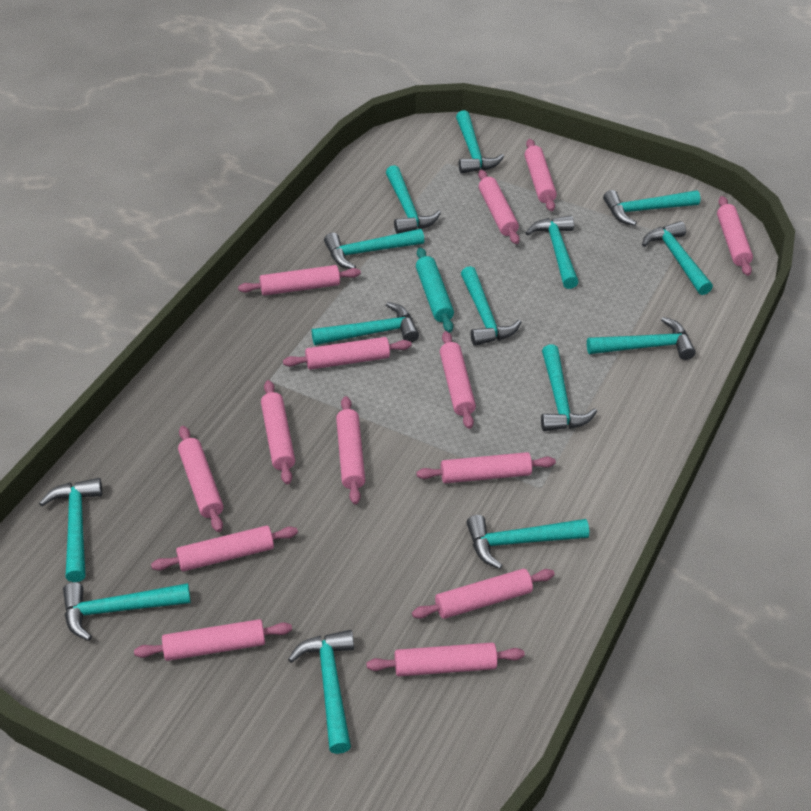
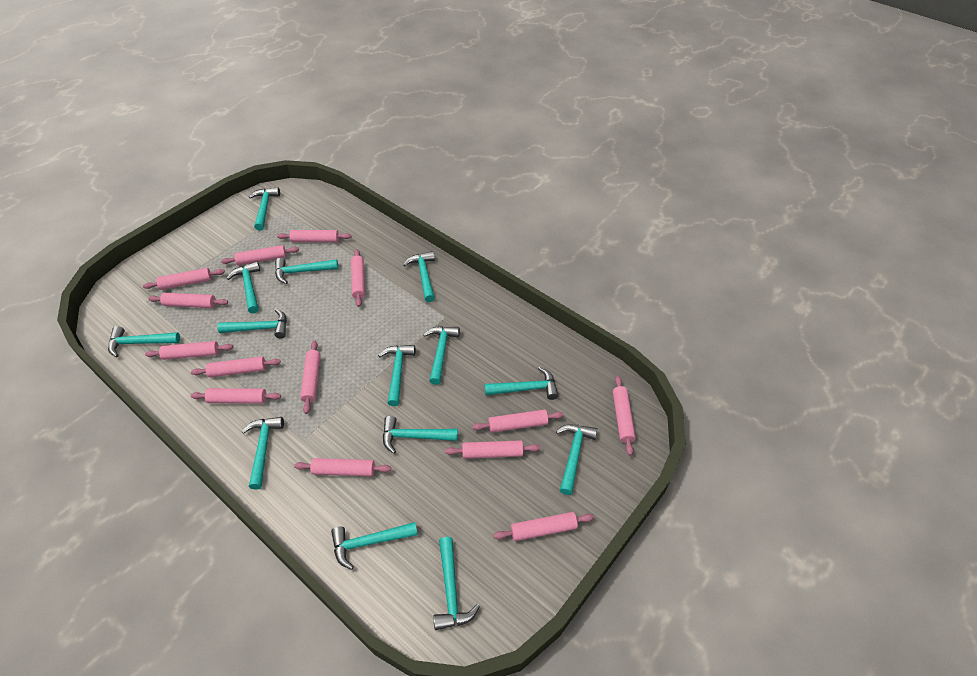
turquoise rolling pin: [416,247,454,333] = 1 -> none = 0

